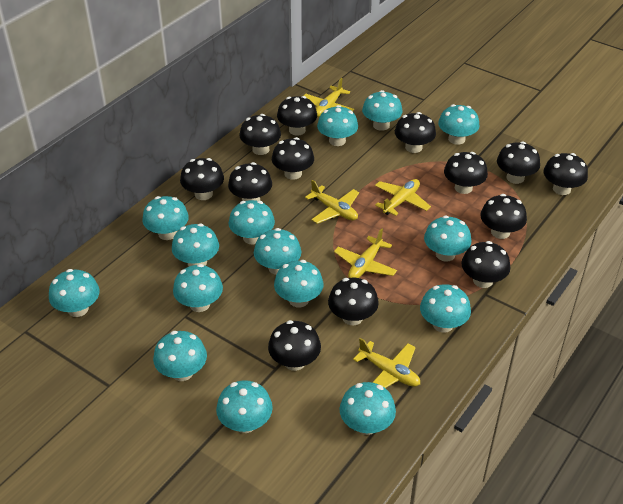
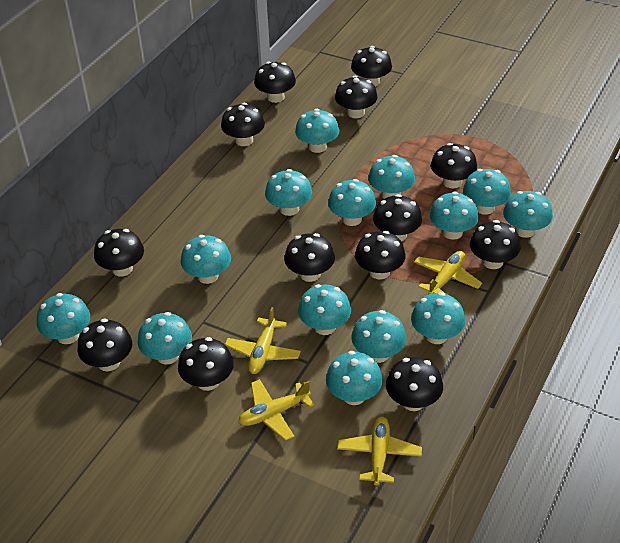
turquoise mushroom: [49,269,100,317] [142,196,189,240] [153,331,207,381] [172,223,219,266] [173,264,223,312] [216,380,273,433] [229,200,275,244] [254,228,301,275] [274,260,323,307] [317,105,358,146] [340,382,396,435] [362,90,402,131] [420,284,471,333] [424,215,471,262] [438,104,480,145] = 15 -> [37,293,90,344] [138,312,192,365] [181,235,231,284] [265,169,312,216] [295,109,339,153] [298,284,351,335] [326,351,383,405] [328,179,376,226] [351,310,406,363] [368,155,415,199] [411,292,465,344] [430,192,479,240] [463,169,511,215] [503,191,553,238] = 14
yellow plane: [304,78,354,117] [305,180,359,224] [334,228,397,278] [353,338,420,388] [375,179,431,216] = 5 -> [224,307,301,374] [238,379,314,441] [337,417,422,486] [414,251,482,295] = 4

